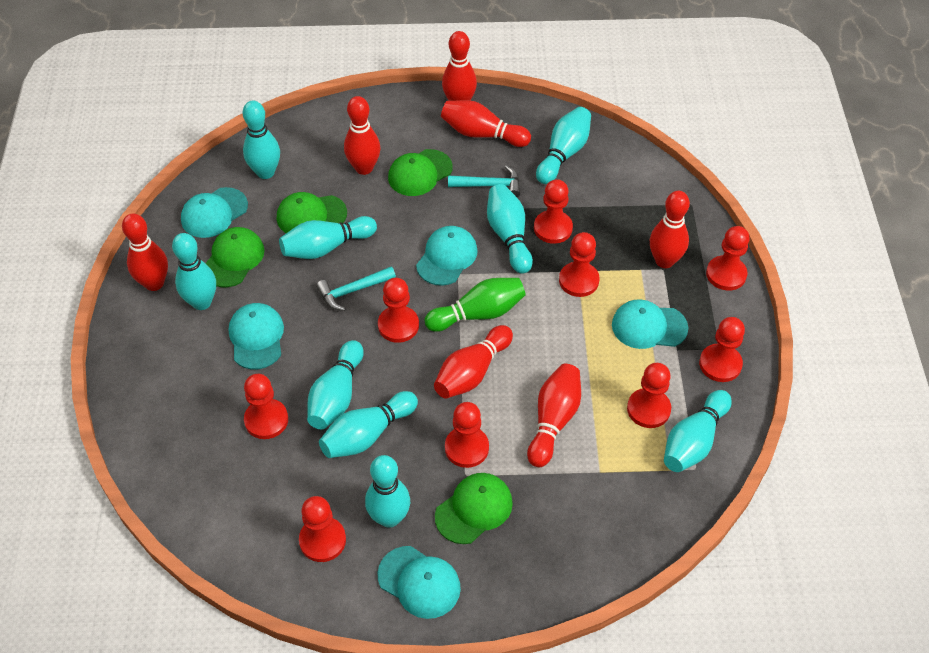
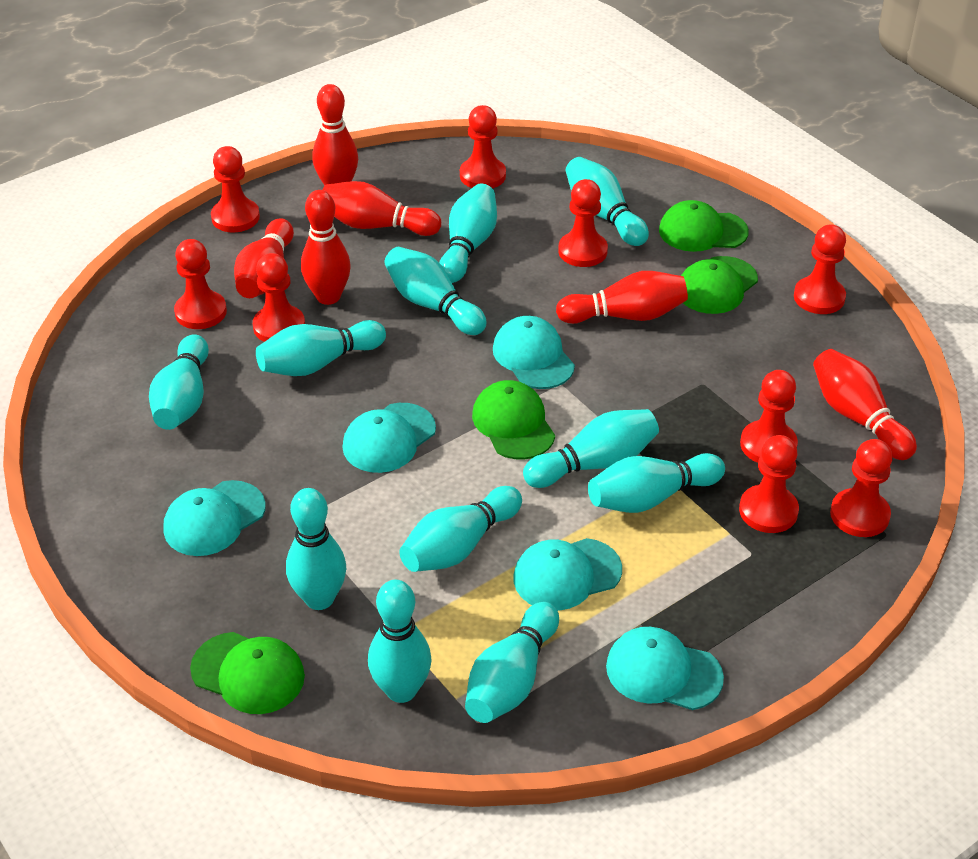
green bowling pin: [425,278,526,332] = 1 -> none = 0
red bowling pin: [122,213,168,291] [344,96,380,175] [434,325,513,399] [441,100,531,147] [442,31,477,101] [527,364,581,467] [650,191,690,268] = 7 -> [234,218,294,298] [301,190,351,305] [312,84,358,185] [323,181,441,236] [556,271,688,324] [813,349,917,460] = 6
turquoise bowling pin: [172,233,216,310] [243,101,280,179] [279,216,377,259] [307,340,364,429] [319,391,418,458] [365,455,410,528] [487,184,533,274] [536,107,591,184] [664,390,732,472] = 9 -> [149,334,209,430] [256,320,386,376] [286,488,346,610] [368,580,432,703] [384,247,487,335] [399,486,522,572] [439,184,497,283] [465,602,559,723] [523,409,659,488] [566,157,649,246] [588,453,725,513] = 11
turquoise hammer: [316,267,396,311] [448,165,520,197] = 2 -> none = 0

